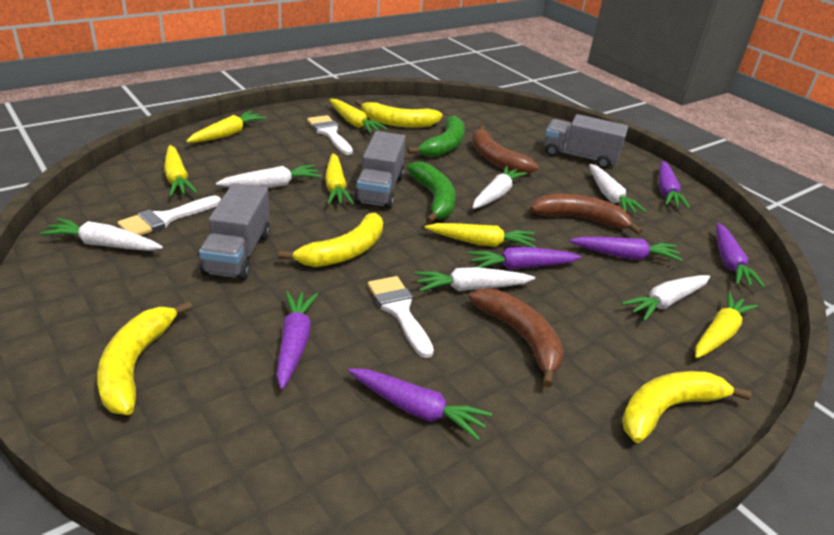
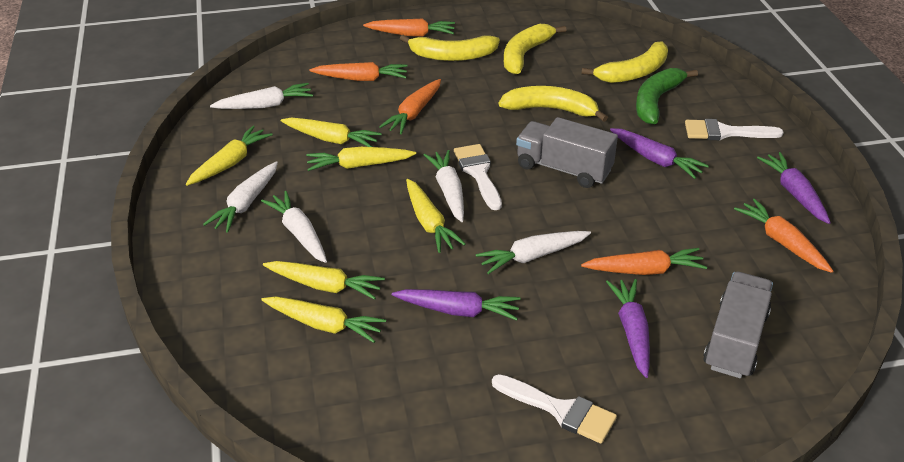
brown banana: [469,288,564,387] [472,126,539,174] [530,194,643,235] = 3 -> none = 0
green banana: [407,116,465,157] [407,162,456,224] = 2 -> [636,68,698,124] = 1
grey truck: [199,183,270,280] [354,131,406,209] [544,114,628,169] = 3 -> [516,117,618,188] [703,272,773,378] = 2
orange carrot: none = 0 -> [310,62,407,81] [363,19,455,37] [379,79,441,134] [581,248,707,275] [734,199,833,273] = 5
purple carrot: [276,291,318,390] [348,368,492,441] [468,247,581,269] [569,237,683,261] [659,161,690,209] [716,223,765,288] = 6 -> [392,289,521,321] [606,279,650,378] [610,128,709,179] [757,152,831,224] = 4
white carrot: [40,218,163,251] [216,165,321,188] [414,267,535,292] [472,166,527,209] [589,164,647,213] [621,275,710,321] = 6 -> [203,161,278,233] [210,83,313,109] [261,191,327,263] [423,150,464,222] [476,231,591,274] = 5

